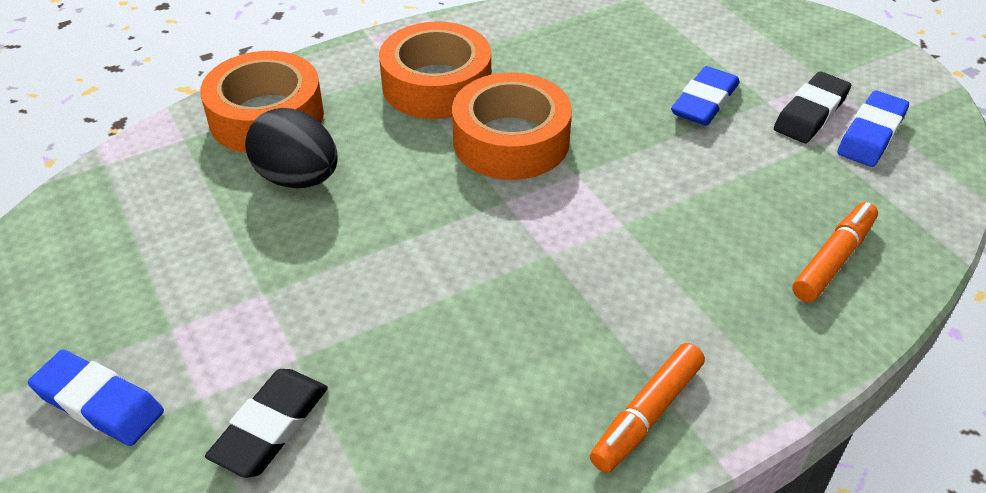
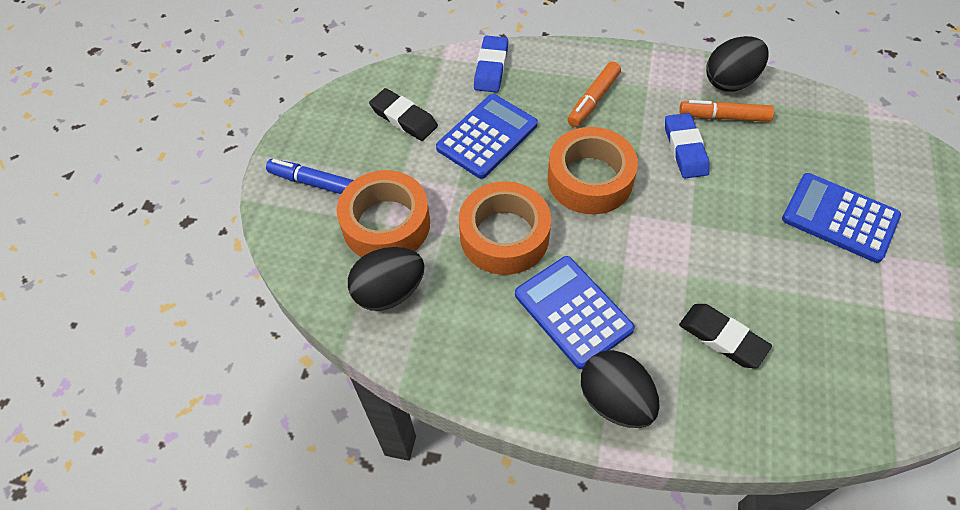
black egg: [245,108,338,188] = 1 -> [348,247,424,311] [581,350,660,428] [706,36,769,92] = 3
blue calculator: none = 0 -> [436,94,538,179] [515,256,635,369] [782,173,901,263] = 3
blue eraser: [28,350,164,446] [671,66,740,126] [837,90,909,167] = 3 -> [474,36,508,93] [665,113,709,178] = 2
blue marker: none = 0 -> [266,159,354,194] = 1

